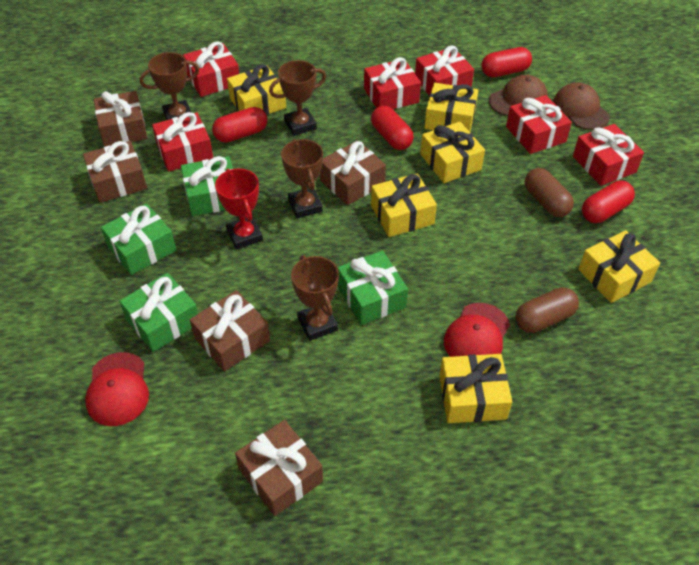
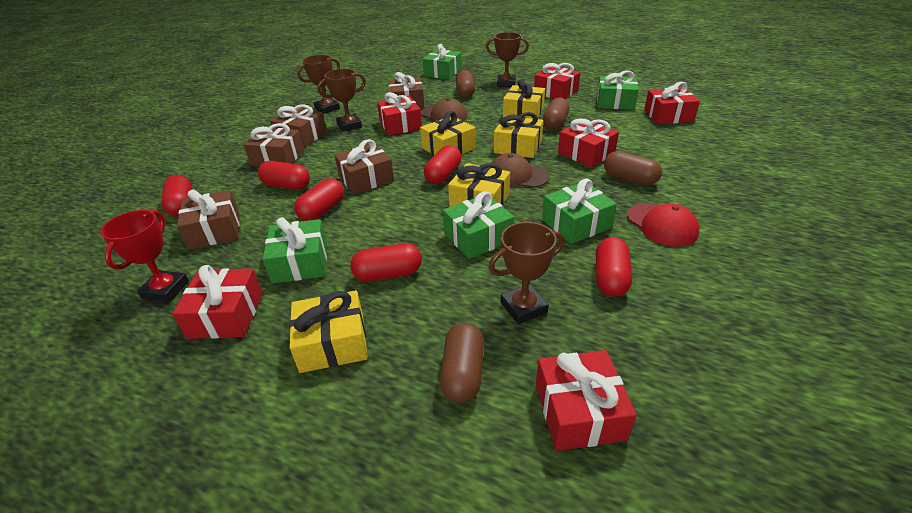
brown capsule: [515,287,579,333] [525,168,574,217] = 2 -> [440,322,484,403] [456,70,475,98] [543,98,569,130] [604,151,662,185] = 4
green gift: [101,203,176,275] [119,273,198,352] [181,156,233,216] [337,251,408,325] = 4 -> [263,217,327,284] [423,44,462,79] [443,191,514,259] [542,179,617,244] [597,70,638,110] = 5
red cap: [85,352,149,426] [444,303,510,357] = 2 -> [627,203,699,247] = 1
red capsule: [212,107,267,143] [371,106,414,150] [481,47,532,77] [582,180,635,223] = 4 -> [161,175,192,216] [258,161,310,190] [294,178,344,221] [350,243,422,282] [424,145,461,184] [596,237,632,297] = 6
yellow gift: [227,64,286,115] [371,173,437,237] [420,122,485,183] [425,83,479,132] [439,354,512,423] [578,230,660,303] = 6 -> [289,290,368,373] [420,111,476,156] [448,163,510,207] [494,112,543,158] [503,79,545,119] = 5

